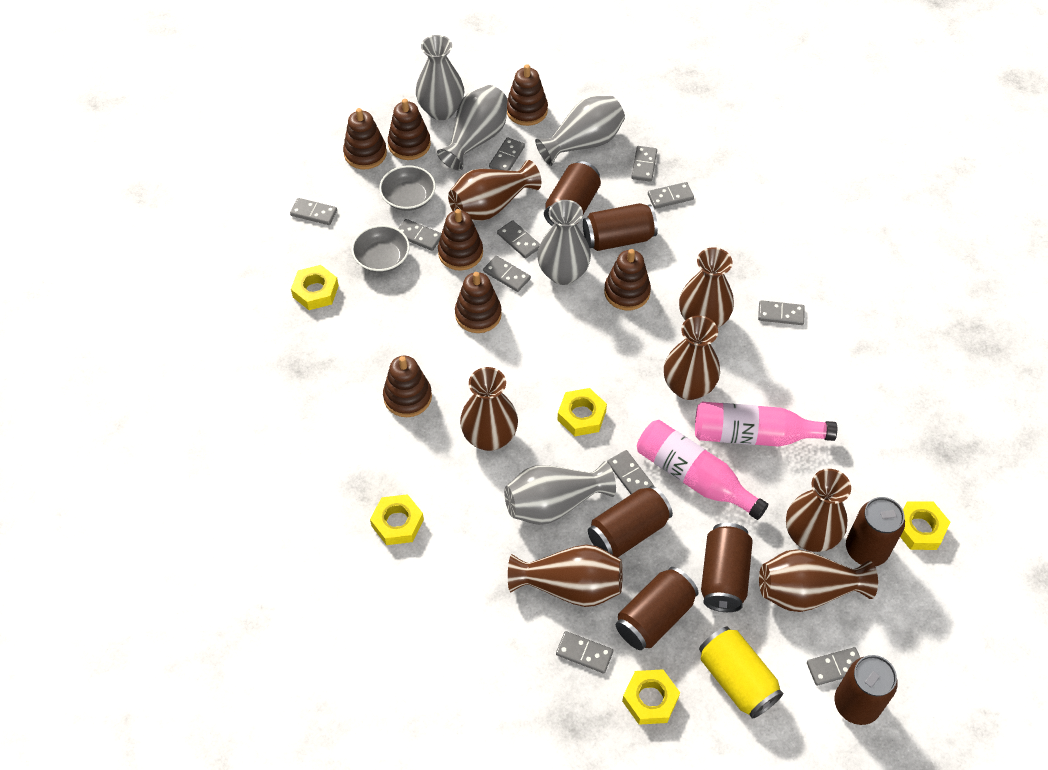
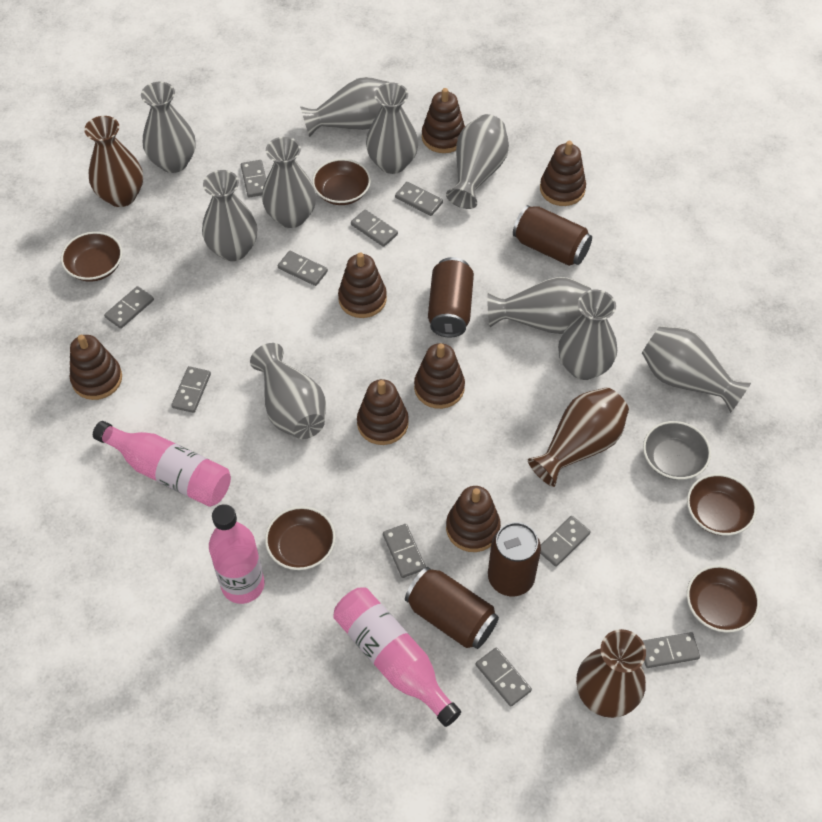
brown bowl: none = 0 -> [61,232,122,282] [265,506,336,570] [312,159,371,205] [687,474,757,536] [687,565,760,633] = 5
brown can: [544,161,601,226] [583,203,658,251] [588,486,673,558] [616,567,699,650] [701,523,753,612] [834,655,898,725] [846,497,905,566] = 7 -> [405,567,499,649] [428,257,474,338] [488,522,541,596] [513,205,592,266] = 4
brown vase: [448,160,541,221] [460,367,518,451] [508,545,623,607] [664,316,720,400] [679,247,734,328] [759,549,878,612] [786,469,851,552] = 7 -> [84,116,143,207] [528,387,629,487] [576,629,646,718] = 3
grey bowl: [351,225,410,273] [379,165,436,211] = 2 -> [643,421,711,480] = 1
grey domino: [290,198,337,225] [398,219,442,251] [483,256,531,292] [489,137,525,171] [497,220,540,258] [556,631,613,673] [607,450,654,494] [631,146,657,182] [648,182,694,209] [758,300,805,325] [807,647,860,686] = 11 -> [104,286,154,329] [171,366,211,413] [241,160,266,198] [278,251,328,286] [351,209,398,247] [383,524,426,578] [395,182,443,216] [476,647,532,707] [540,516,591,567] [642,632,700,668] = 10
grey vase: [416,35,464,120] [437,85,507,171] [504,461,616,525] [535,96,625,166] [537,200,591,285] = 5 -> [141,82,196,173] [202,170,257,261] [250,343,326,439] [262,137,316,228] [300,77,389,137] [366,82,418,174] [446,114,509,209] [487,277,591,334] [558,290,617,380] [642,326,752,413] = 10
pink bottle: [637,420,768,520] [695,402,837,447] = 2 -> [93,421,231,507] [209,504,264,604] [333,588,461,727] = 3
yellow can: [699,627,783,719] = 1 -> none = 0
yellow nut: [291,265,339,310] [370,494,424,545] [558,388,607,436] [622,669,680,725] [900,502,950,550] = 5 -> none = 0

